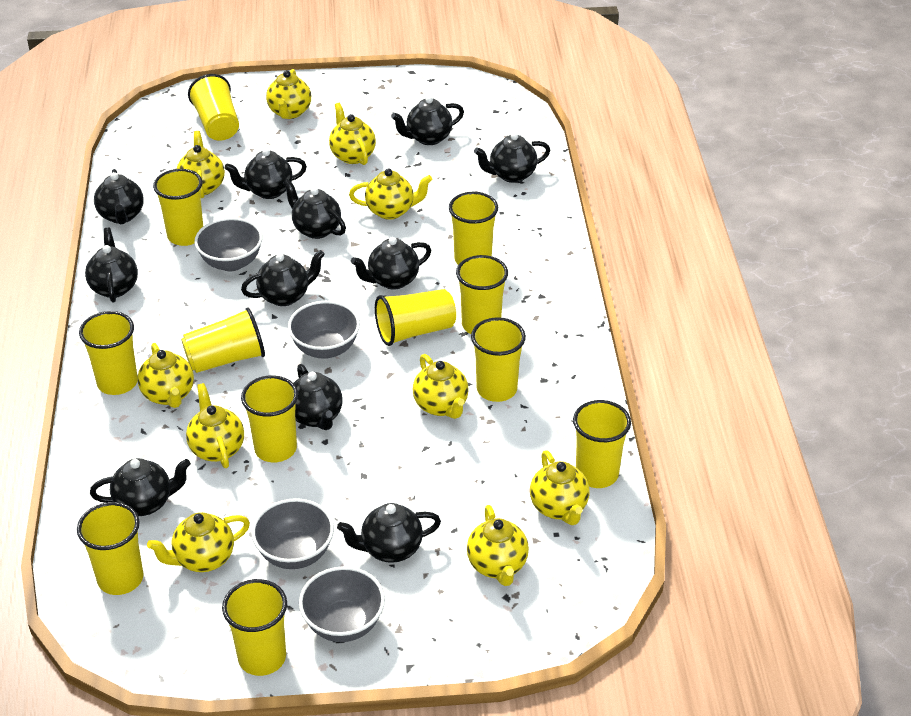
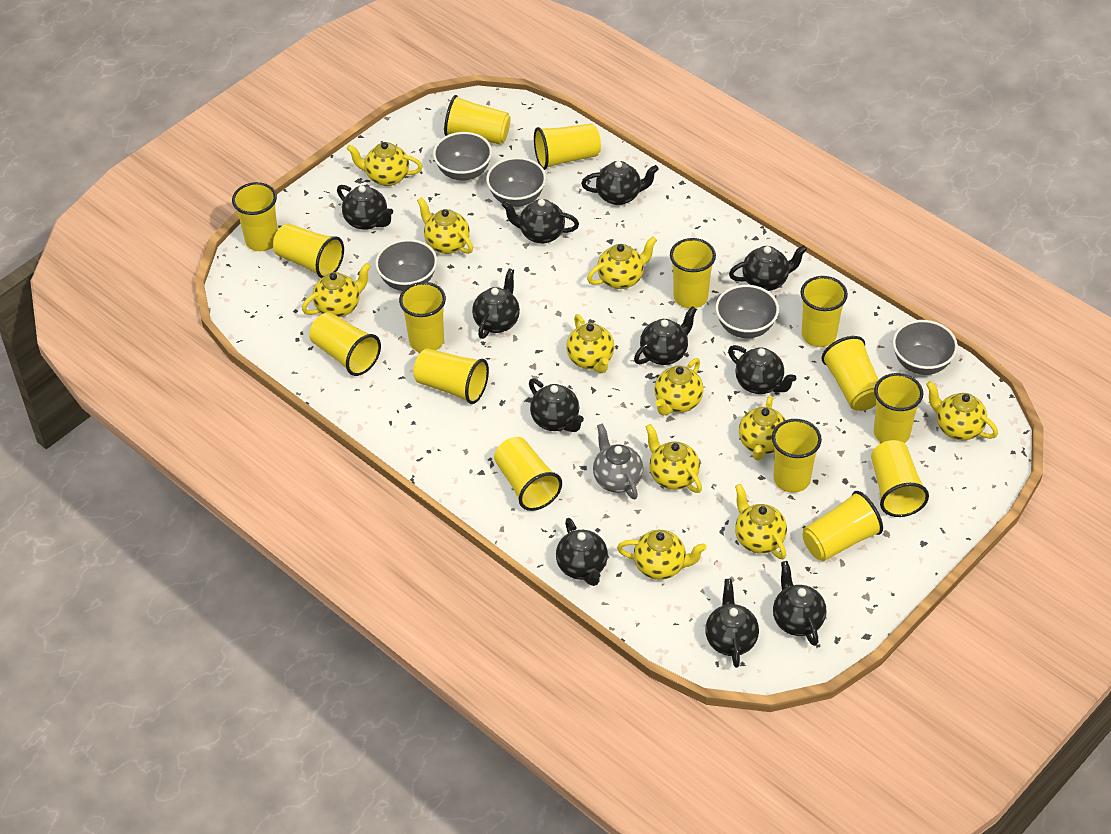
grey bowl: [195,218,263,271] [251,498,334,569] [288,301,360,359] [299,566,385,642] = 4 -> [375,239,437,291] [433,132,492,181] [486,157,546,207] [715,285,779,338] [893,320,958,375] = 5
grey teapot: none = 0 -> [593,423,643,499] = 1
yellow cup: [77,502,143,595] [79,311,138,395] [153,169,203,246] [181,308,265,373] [188,74,239,141] [222,579,287,676] [241,375,298,462] [375,289,456,346] [449,192,498,265] [456,255,508,334] [471,317,526,402] [573,400,631,488] = 12 -> [232,182,278,251] [273,223,344,278] [309,312,381,376] [399,282,446,352] [413,348,489,404] [444,95,511,145] [494,437,562,511] [534,124,601,170] [670,238,716,308] [772,419,822,493] [800,276,848,347] [802,491,883,561] [822,336,879,411] [871,440,929,517] [874,373,923,443] = 15
yellow teapot: [137,343,194,408] [147,512,250,572] [177,131,225,198] [186,383,244,468] [266,69,311,119] [329,103,376,165] [349,168,432,220] [412,354,469,419] [467,505,529,586] [530,450,590,525] = 10 -> [302,263,371,317] [347,142,423,186] [417,197,473,254] [566,314,614,373] [587,236,657,289] [617,530,707,580] [646,424,702,493] [655,358,703,415] [735,484,787,559] [739,395,786,460] [926,381,998,440] = 11

